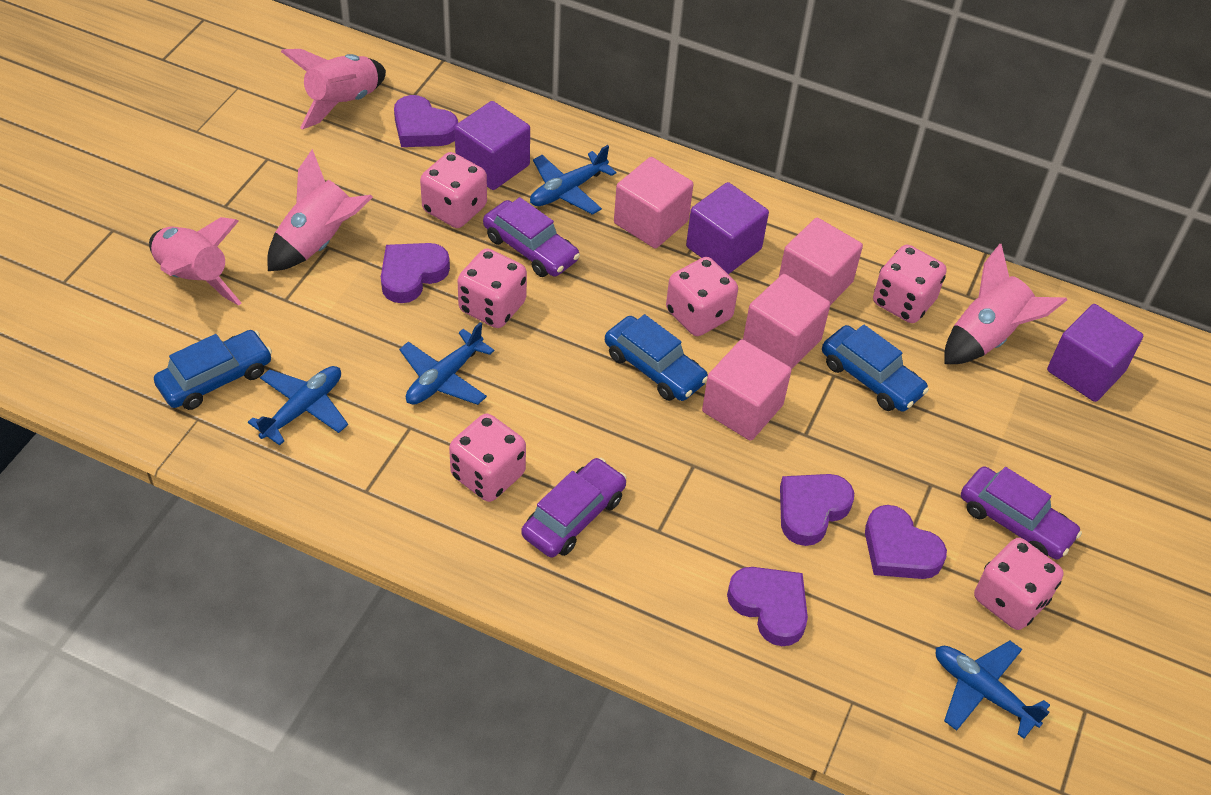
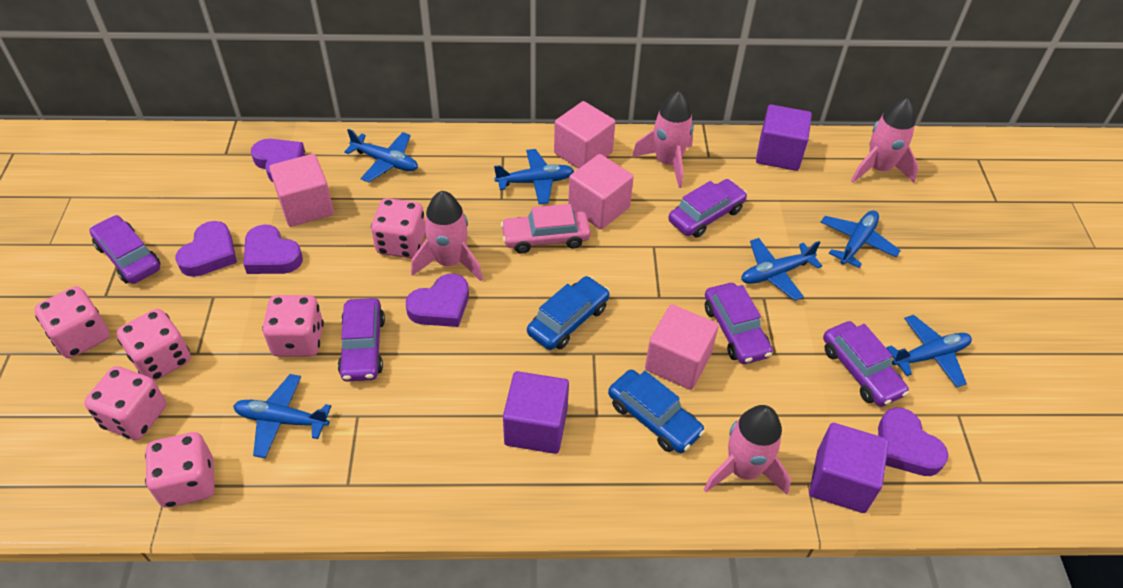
blue car: [154,330,272,410] [605,314,708,401] [822,325,929,412] = 3 -> [527,276,610,350] [608,370,705,453] = 2
blue plane: [248,366,348,446] [399,322,494,405] [530,145,616,215] [936,641,1050,739] = 4 -> [233,374,331,458] [344,129,418,182] [494,149,574,204] [741,238,822,301] [821,210,901,268] [886,315,972,387] = 6
pink car: none = 0 -> [501,204,591,254] = 1
purple car: [483,197,580,277] [521,458,627,557] [961,466,1082,559] = 3 -> [90,215,160,284] [338,298,385,382] [668,179,747,238] [705,283,773,364] [823,321,909,407] = 5

